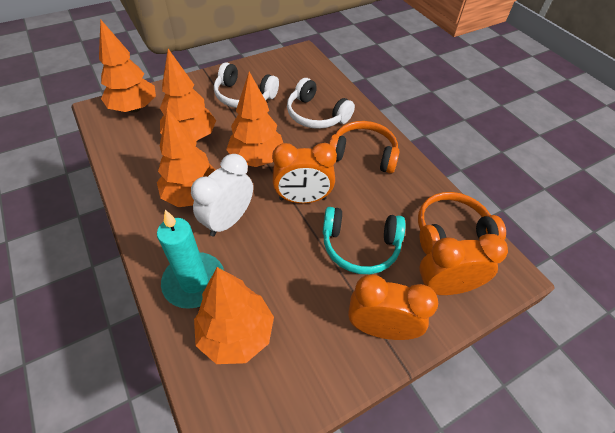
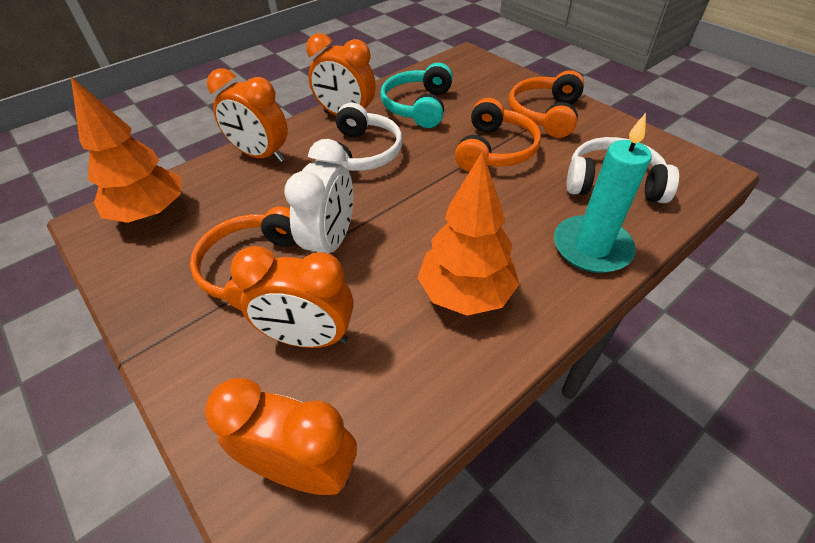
orange clock: [272,143,337,204] [348,274,438,340] [419,234,508,295] = 3 -> [205,378,357,495] [207,68,288,162] [230,246,354,348] [306,33,376,115] = 4
orange headphones: [329,121,400,174] [418,192,506,254] = 2 -> [190,206,296,311] [455,98,541,172] [509,70,584,138] = 3
orange tree: [99,19,156,113] [157,109,216,207] [160,49,216,141] [194,267,274,364] [226,72,283,167] = 5 -> [71,77,181,223] [417,151,519,316] = 2

